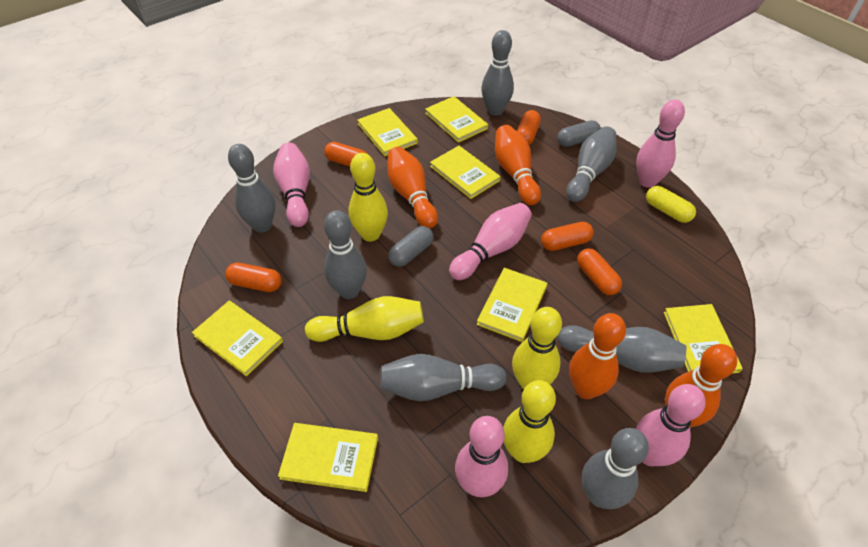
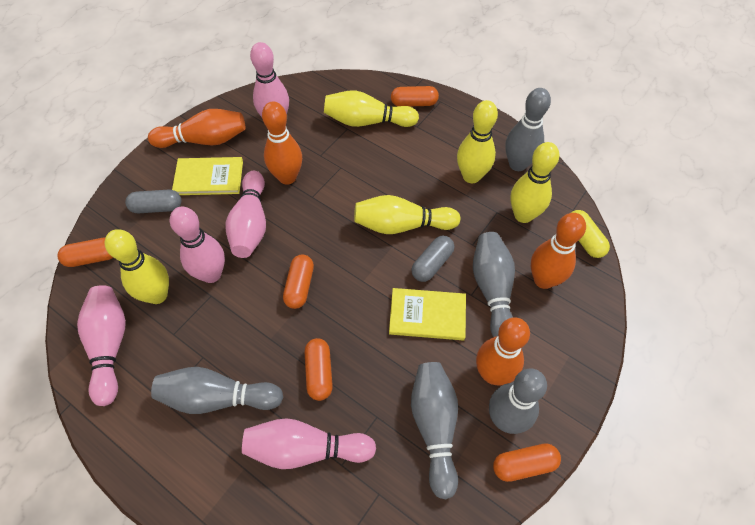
grey bowling pin: [228,144,275,233] [324,210,367,299] [380,354,507,401] [481,30,514,116] [557,325,686,373] [566,126,617,202] [582,428,649,509] = 7 -> [151,367,283,414] [411,362,458,499] [473,232,515,337] [489,368,547,434] [505,88,551,171] = 5
yellow book: [192,300,283,376] [278,423,378,492] [357,108,418,156] [425,96,488,143] [430,146,501,199] [477,268,547,342] [664,304,743,373] = 7 -> [172,157,243,195] [389,288,466,340] = 2
yellow bowling pin: [305,296,424,342] [349,153,388,242] [503,380,556,463] [512,307,562,390] = 4 -> [105,229,169,304] [324,90,419,127] [354,195,460,234] [457,100,498,183] [510,142,560,223] = 5

